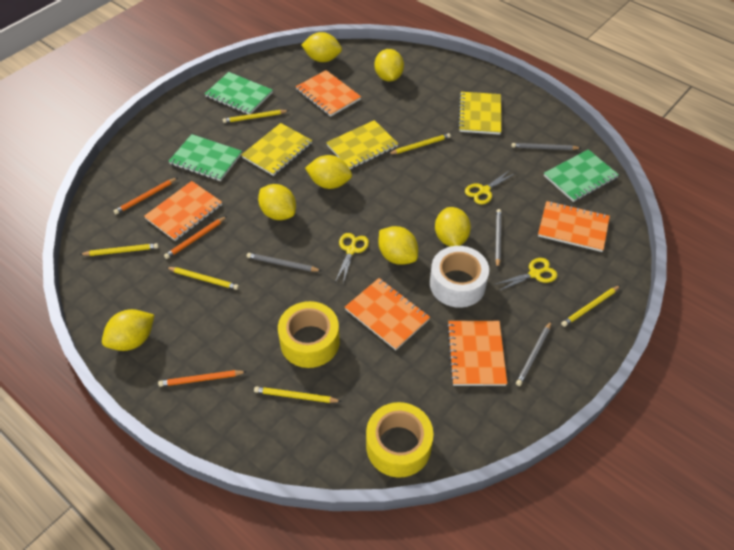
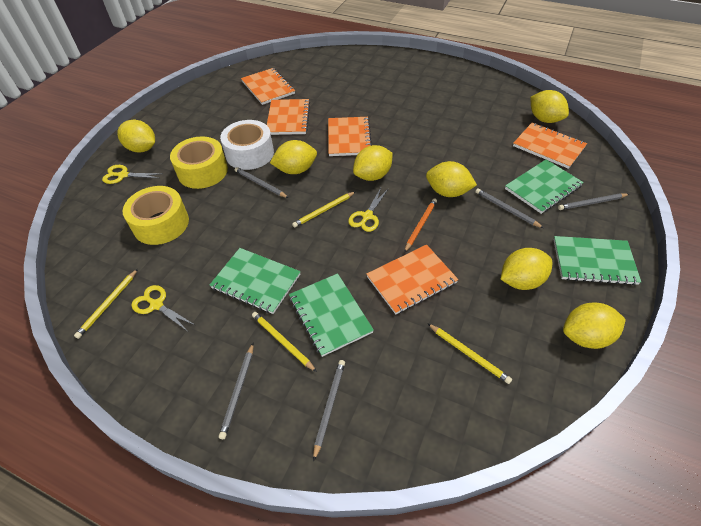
green notebook: [168,134,242,181] [205,72,273,115] [544,149,619,202] = 3 -> [210,248,301,314] [289,273,374,357] [505,159,584,214] [553,236,641,285] = 4
grey pencil: [247,253,321,271] [495,209,502,268] [512,143,581,150] [516,322,551,386] = 4 -> [219,343,254,439] [235,167,289,198] [313,360,345,461] [475,188,543,228] [558,193,629,210] = 5
orange pencil: [114,177,178,214] [158,370,247,387] [164,216,227,259] = 3 -> [404,198,437,253] = 1
yellow notebook: [241,123,312,176] [326,120,398,169] [458,92,501,135] = 3 -> none = 0
yellow pencil: [79,243,159,256] [166,267,239,290] [223,110,289,123] [254,386,342,403] [388,133,451,154] [561,285,621,327] = 6 -> [74,269,138,339] [252,312,317,372] [292,191,356,228] [427,323,512,384] = 4

